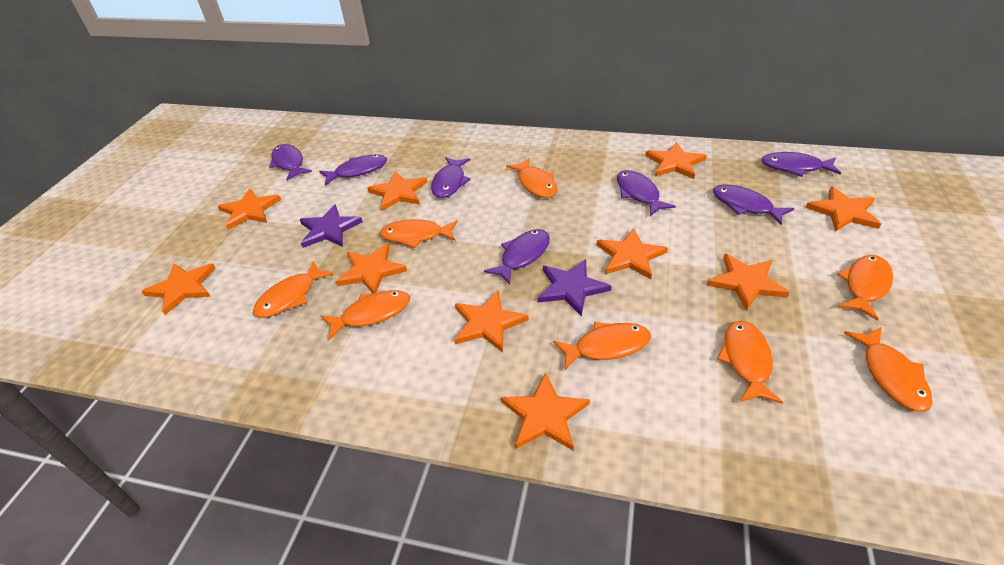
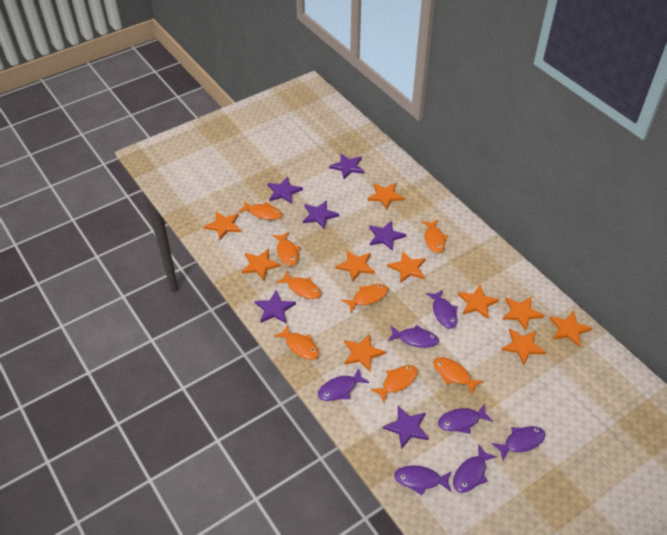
purple star: [299,204,363,248] [538,259,611,316] = 2 -> [255,290,296,324] [267,177,303,204] [303,200,339,229] [329,153,364,179] [369,221,406,251] [383,406,429,449] = 6

